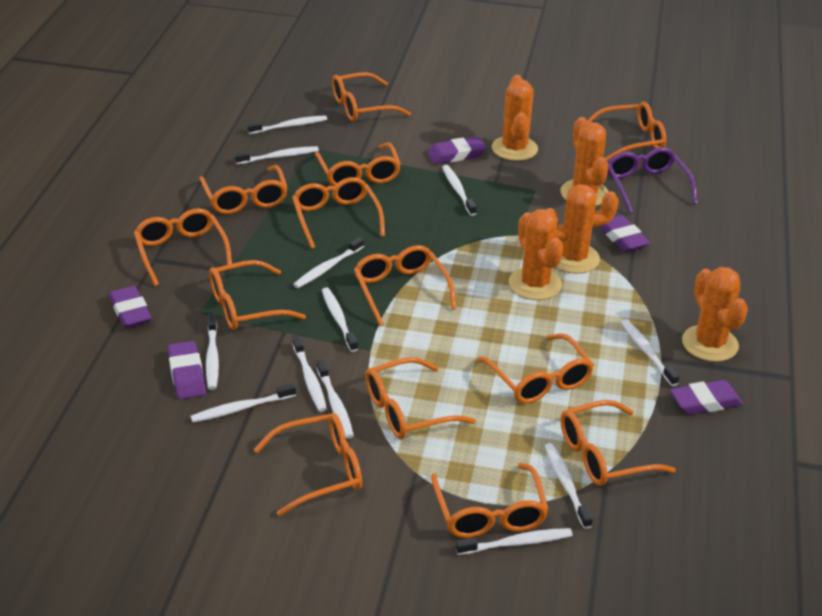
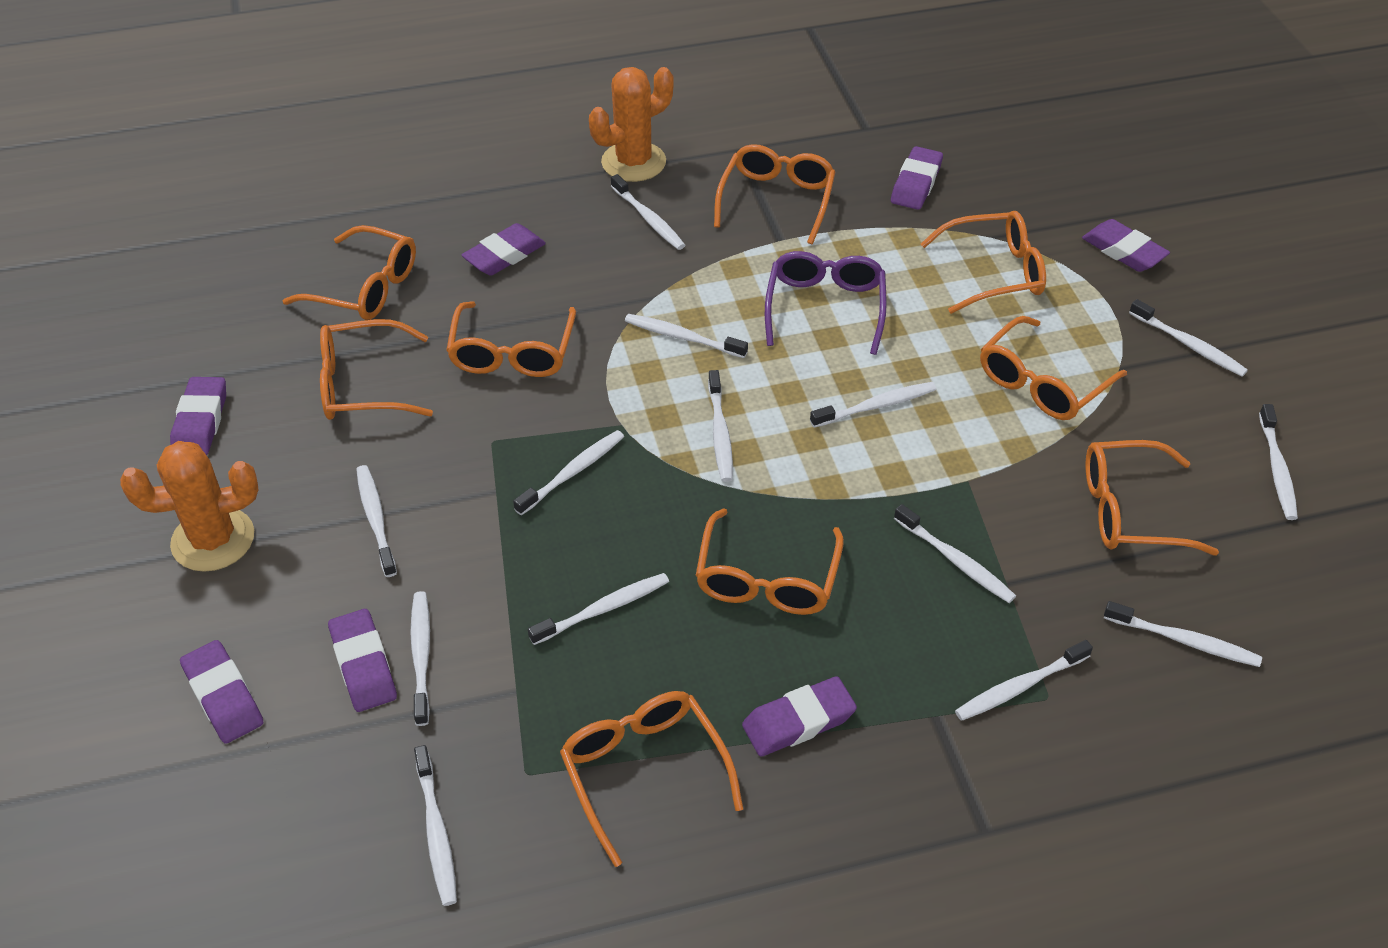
orange cactus: [492,75,538,161] [509,209,563,300] [547,184,619,274] [560,117,609,206] [682,267,748,362] = 5 -> [120,441,258,572] [589,67,674,182] = 2
orange glasses: [134,208,232,286] [199,165,288,214] [209,260,306,330] [253,413,362,516] [292,177,385,249] [315,142,401,186] [332,72,411,122] [354,245,456,326] [365,357,476,439] [431,463,549,538] [478,334,594,404] [560,400,676,486] [587,102,666,161] = 13 -> [283,225,416,320] [320,319,433,420] [446,301,576,377] [560,691,743,867] [696,508,844,615] [714,144,835,244] [921,211,1046,314] [980,316,1127,420] [1086,440,1219,556] = 9
purple eraser: [109,286,152,328] [168,341,206,399] [427,137,487,164] [599,215,650,252] [670,380,743,415] = 5 -> [170,377,226,455] [180,640,263,744] [328,609,397,712] [461,223,546,276] [742,676,857,756] [891,146,943,210] [1082,219,1170,272] = 7
white toothbrush: [190,383,296,423] [206,314,219,390] [235,146,319,164] [247,115,327,134] [292,335,327,412] [293,237,364,288] [317,359,354,439] [322,287,358,352] [442,165,477,216] [456,528,573,555] [545,443,593,529] [621,319,679,386] = 12 -> [356,465,397,577] [410,591,430,726] [414,745,457,906] [513,430,624,515] [528,573,669,645] [611,174,685,250] [625,314,748,358] [708,370,733,482] [810,382,936,428] [894,504,1016,603] [955,640,1093,721] [1104,601,1262,667] [1129,299,1248,377] [1259,404,1298,520] = 14

